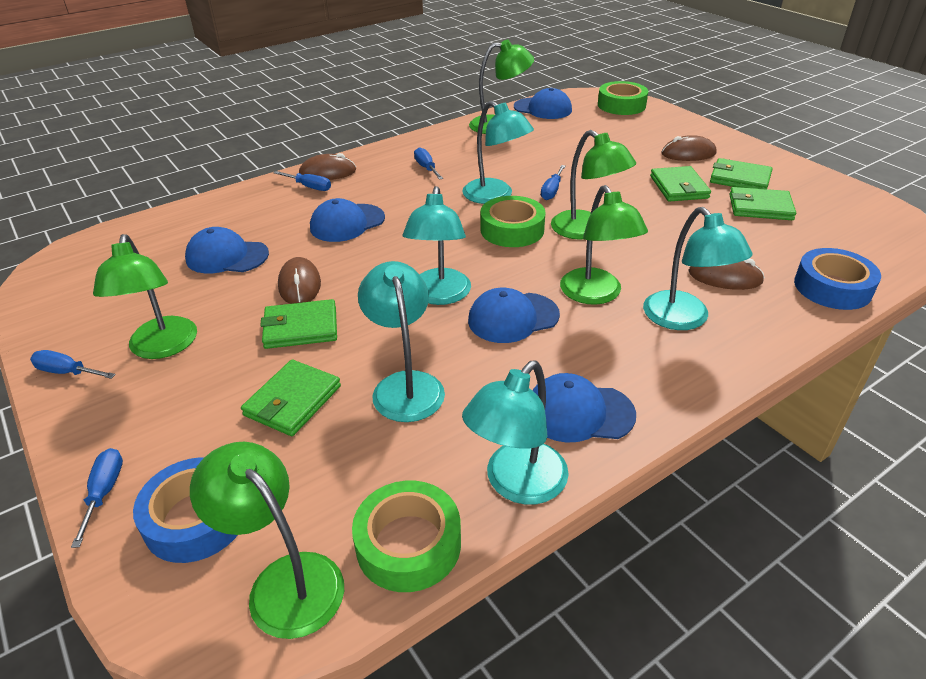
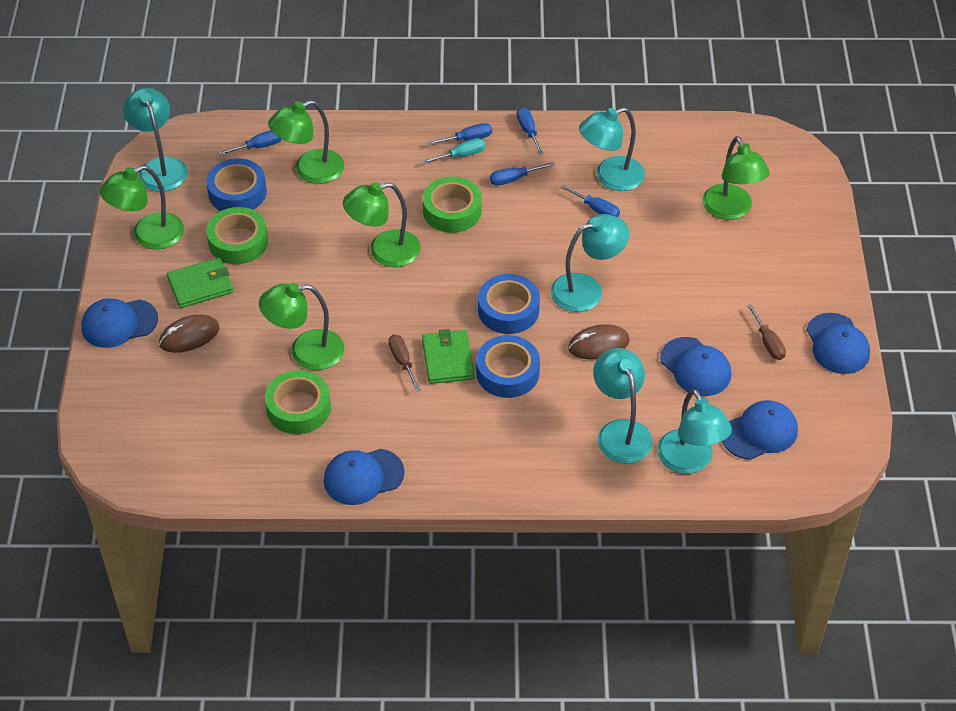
blue tape: [133,457,238,563] [794,248,881,310] = 2 -> [206,159,267,211] [476,335,540,398] [478,274,540,334] = 3
brown mouse: [278,257,321,304] [299,153,356,180] [662,135,717,161] [688,258,765,290] = 4 -> [159,315,220,353] [568,324,630,360] = 2
brown screwdriver: none = 0 -> [388,335,421,391] [747,304,786,360] = 2
green wallet: [241,360,341,436] [260,299,337,349] [650,166,711,202] [710,158,773,189] [729,187,796,220] = 5 -> [167,257,233,308] [422,329,475,384] = 2
turquoise screwdriver: none = 0 -> [423,138,485,164] = 1

